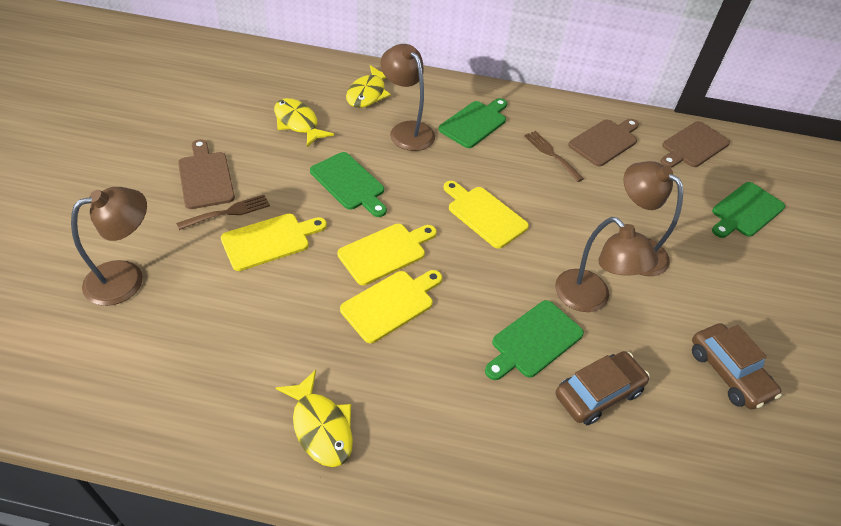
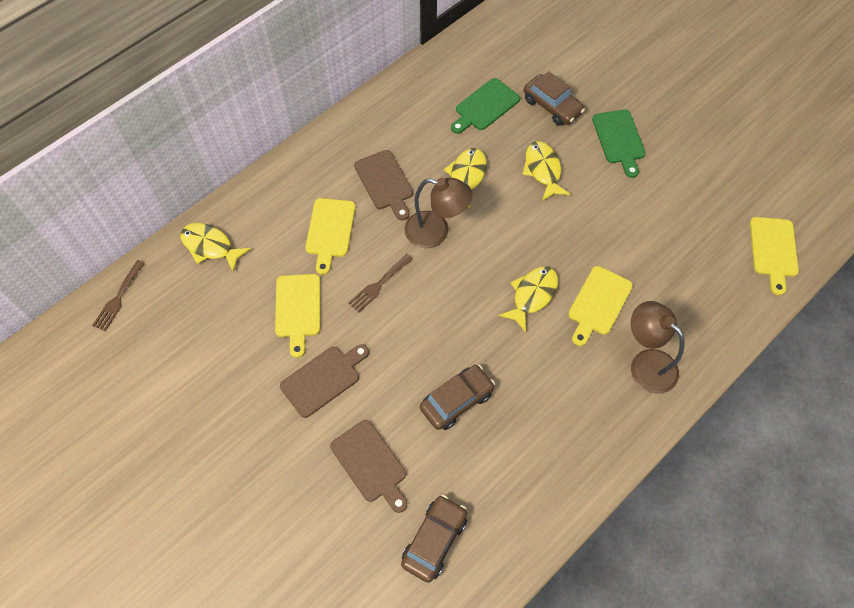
brown car: [556,351,650,425] [692,323,782,409] = 2 -> [401,495,467,583] [420,365,495,430] [523,71,585,126] = 3
brown lamp: [71,187,147,306] [380,44,435,151] [555,217,658,312] [624,161,683,276] = 4 -> [405,178,472,248] [631,301,685,394] = 2
green cutting board: [310,152,387,217] [439,98,507,148] [485,300,584,380] [712,182,785,238] = 4 -> [451,78,520,134] [592,109,646,178] = 2
yellow fish: [274,98,334,147] [276,370,353,467] [346,65,391,108] = 3 -> [180,223,251,272] [444,148,487,208] [498,266,558,333] [522,141,571,201] = 4

